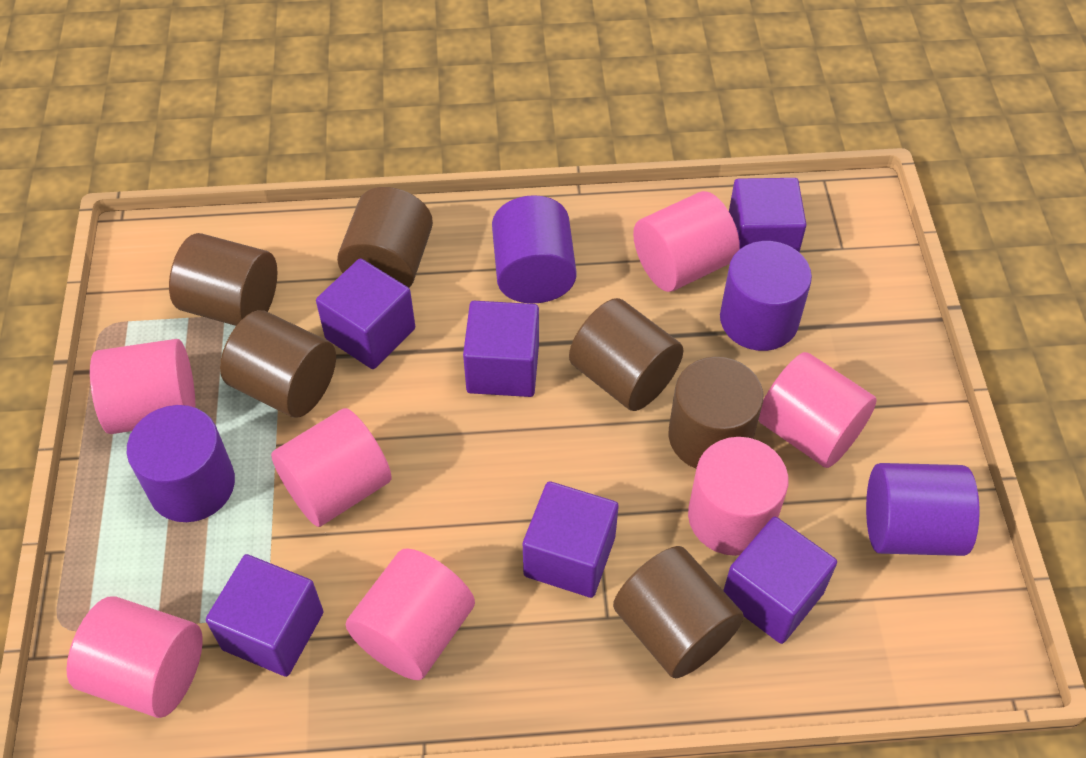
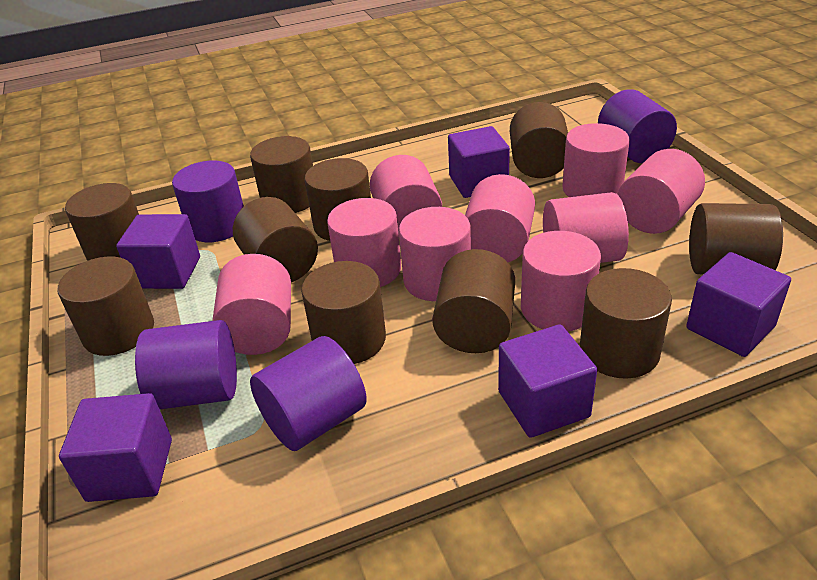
brown cylinder: [169,233,277,326] [220,310,336,418] [337,187,433,288] [569,298,683,411] [613,546,744,678] [669,357,764,469] = 6 -> [57,257,154,356] [65,183,139,261] [233,197,318,282] [250,136,313,213] [301,261,386,364] [305,158,371,241] [432,249,515,353] [510,102,568,178] [580,268,672,379] [689,203,783,274] = 10
pink cylinder: [66,596,203,718] [90,339,195,434] [271,408,392,527] [346,548,475,680] [633,191,740,292] [688,437,788,556] [759,352,877,468] = 7 -> [212,254,291,355] [327,198,401,287] [370,155,442,235] [399,207,471,301] [465,174,535,262] [521,231,601,332] [543,192,629,263] [562,123,630,197] [618,149,705,234] = 9
purple cube: [206,554,324,677] [316,258,415,369] [463,301,539,397] [523,481,619,598] [723,517,837,644] [729,178,806,252] = 6 -> [59,393,172,502] [116,214,200,289] [448,126,510,198] [498,324,597,438] [686,252,791,357] = 5

